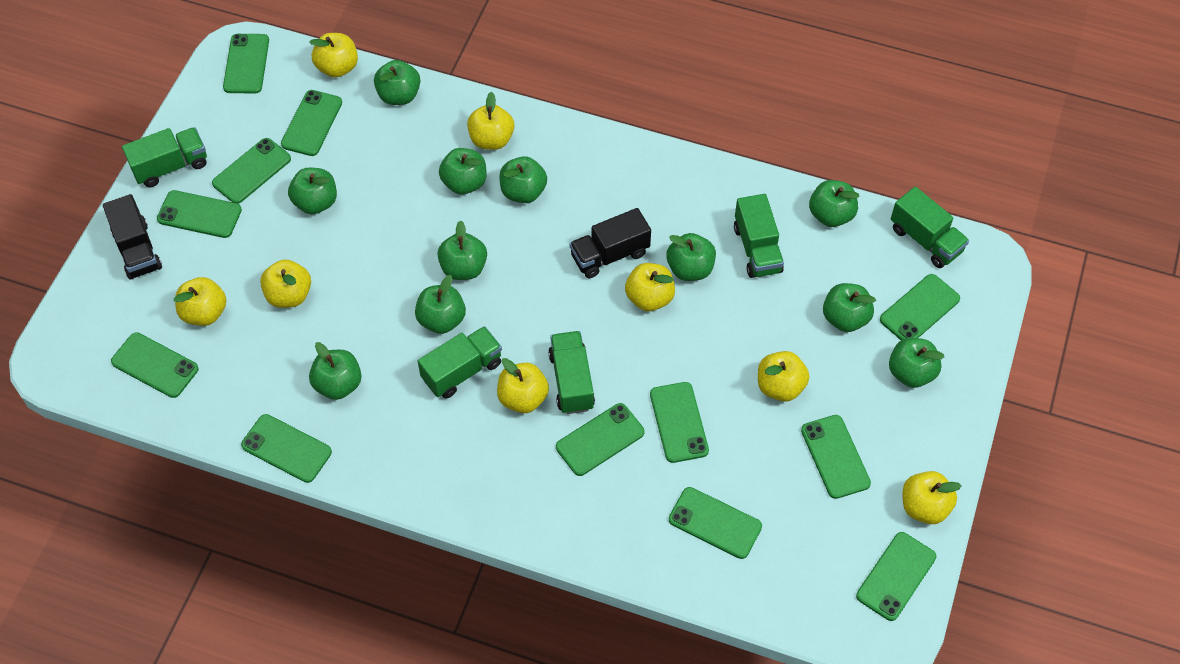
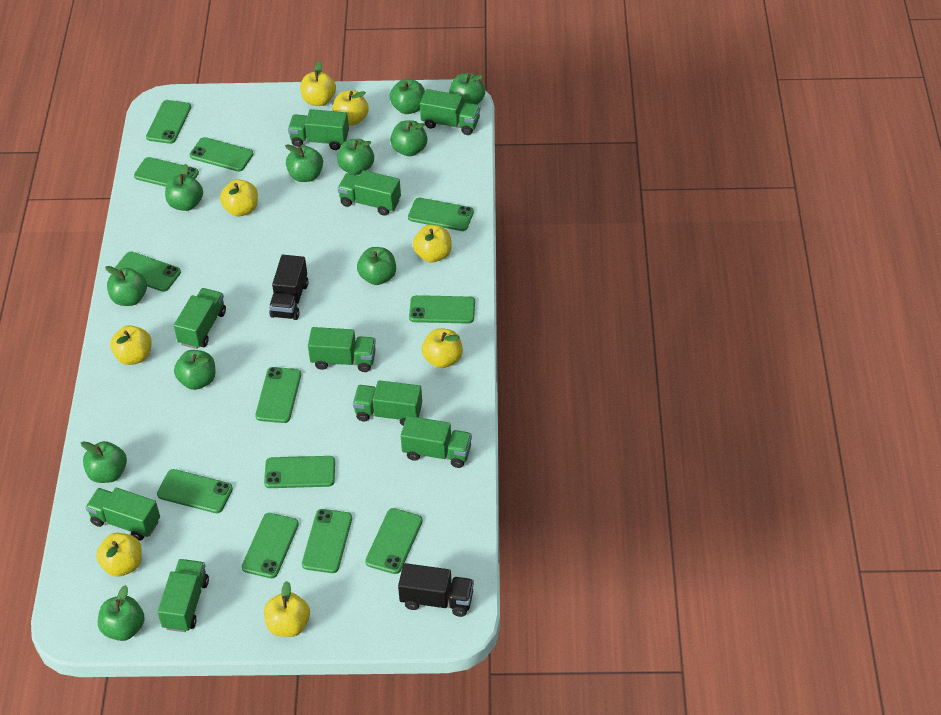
green truck: [122,127,207,187] [418,326,502,399] [548,331,595,414] [734,194,784,278] [891,186,969,268] = 5 -> [85,488,160,541] [157,559,209,632] [174,288,226,349] [288,109,349,150] [308,327,376,372] [337,170,401,216] [353,380,422,426] [401,416,472,468] [420,89,480,135] = 9

